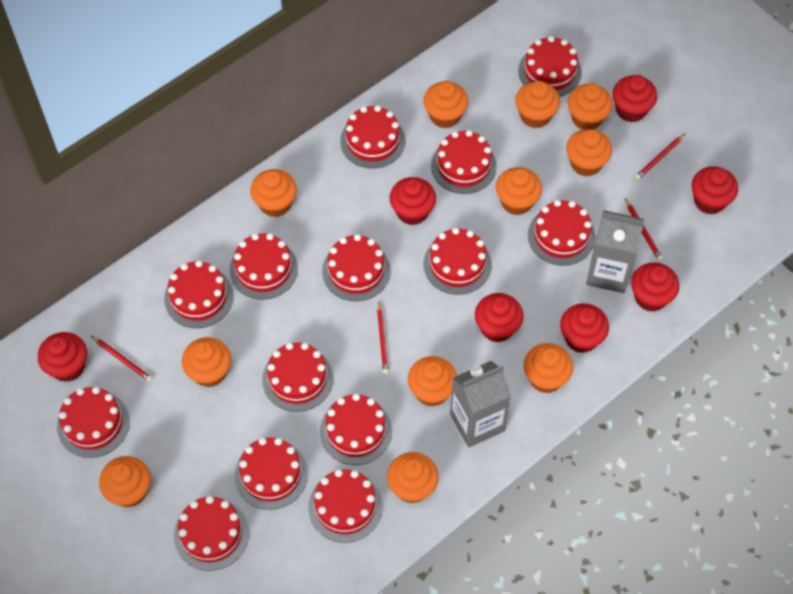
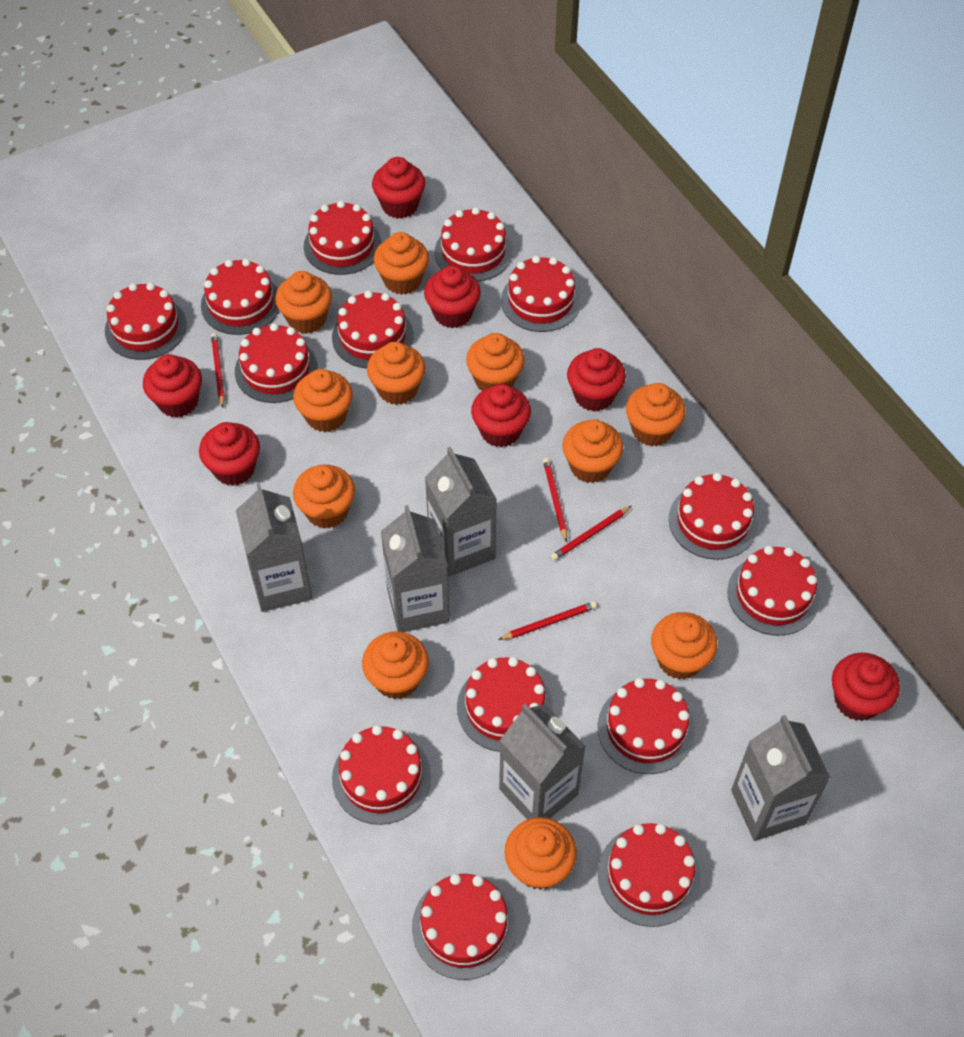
grey carton: [450,361,511,447] [586,210,644,293] = 2 -> [236,483,313,612] [381,505,450,632] [425,447,497,576] [499,704,586,820] [731,715,831,841] = 5

